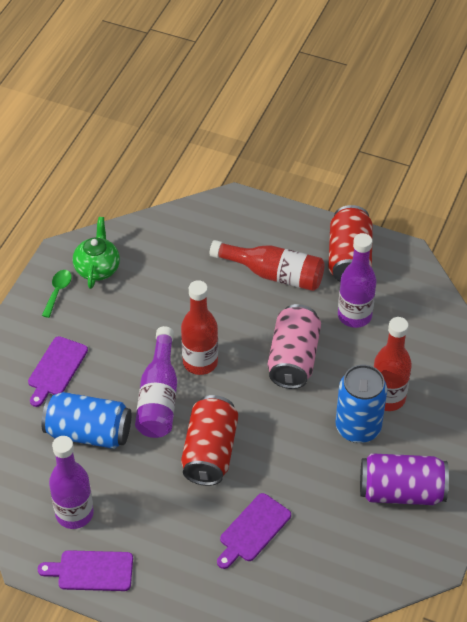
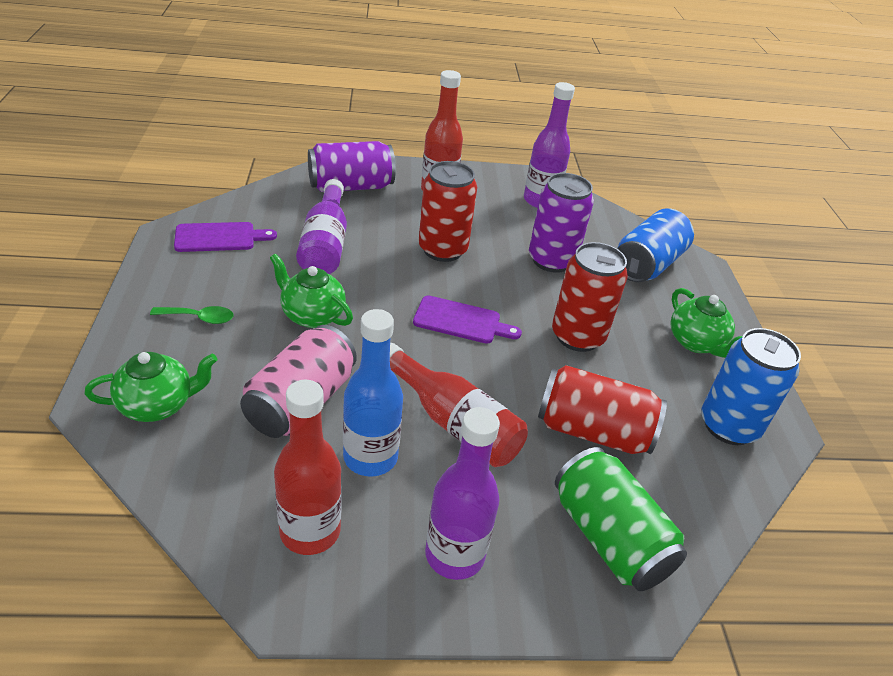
blue bottle: none = 0 -> [343,309,403,477] = 1
green can: none = 0 -> [555,447,687,591] = 1
green teapot: [73,217,120,289] = 1 -> [85,352,217,422] [270,254,353,328] [671,288,743,358] = 3
purple can: [360,453,449,505] = 1 -> [308,141,396,192] [529,173,594,273] = 2
purple cutting board: [28,336,88,407] [38,550,133,591] [217,493,291,569] = 3 -> [174,222,277,252] [413,295,522,344] = 2
red can: [181,395,238,486] [328,205,373,282] = 2 -> [419,161,477,262] [538,365,667,454] [552,242,628,352] = 3

